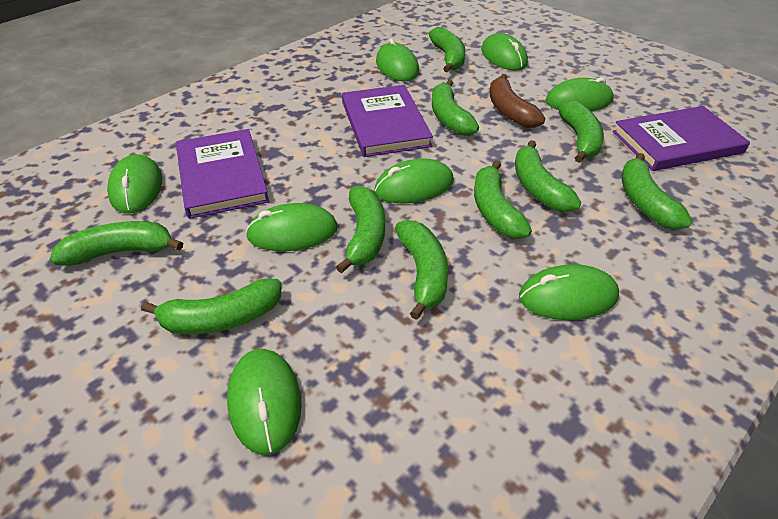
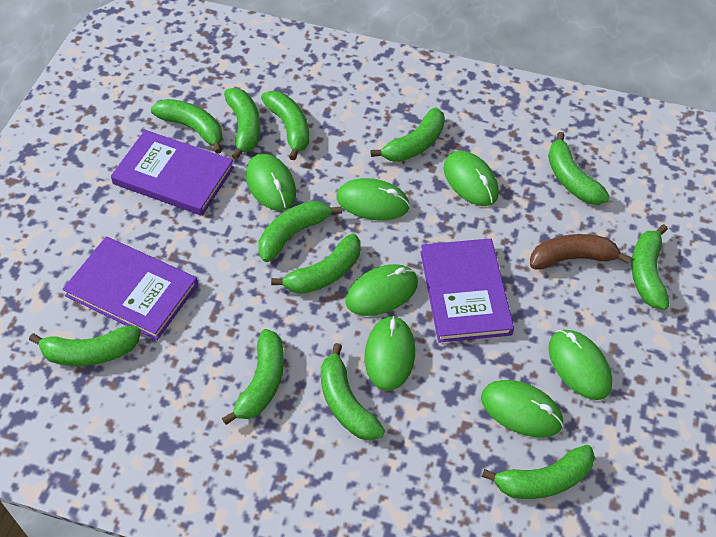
green banana: [50,221,183,266] [141,279,282,334] [336,185,385,273] [395,220,448,320] [429,27,465,73] [432,80,479,136] [474,160,532,239] [515,140,581,212] [558,100,604,163] [621,153,692,230] = 10 -> [29,326,141,366] [151,99,223,154] [222,329,284,425] [224,88,260,160] [258,201,342,262] [261,91,309,160] [271,234,361,294] [321,343,385,441] [371,108,445,162] [482,445,595,499] [548,132,610,205] [631,224,669,310] = 12
green mouse: [107,154,162,213] [227,349,302,455] [245,203,338,251] [374,159,454,204] [376,38,419,81] [481,33,528,71] [519,264,619,320] [545,77,614,111] = 8 -> [246,153,296,211] [336,178,410,220] [345,264,418,316] [364,316,415,391] [443,151,499,206] [481,380,563,438] [548,330,612,400] = 7

